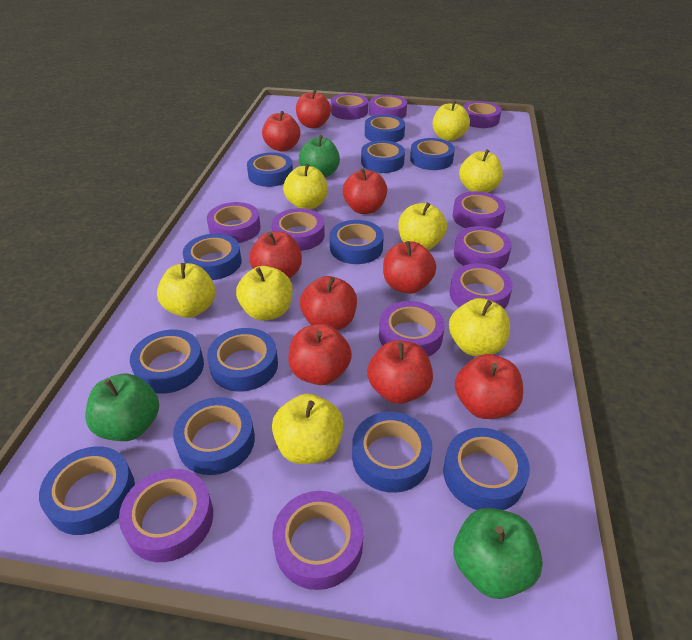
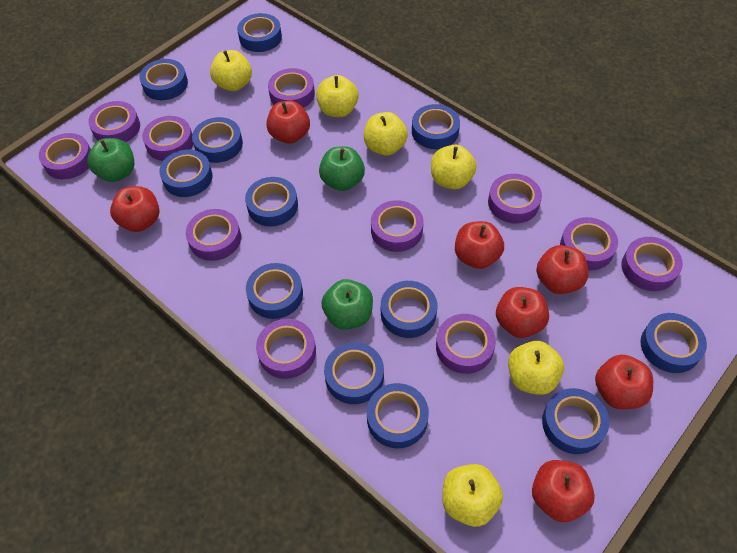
red apple: [249,231,302,278] [262,111,300,152] [288,324,352,385] [296,90,331,128] [300,276,357,330] [343,168,387,214] [367,340,433,404] [383,241,436,294] [455,354,523,419] = 9 -> [110,186,159,232] [266,101,310,144] [455,221,504,269] [496,287,549,338] [532,460,595,522] [536,245,588,294] [595,355,653,409] = 7
yellow apple: [157,263,215,318] [236,266,293,321] [272,394,344,464] [283,164,328,209] [398,203,447,250] [433,101,470,141] [449,298,510,356] [459,149,503,193] = 8 -> [210,50,252,91] [316,75,358,117] [364,112,408,156] [431,145,477,189] [442,464,503,527] [508,341,564,395] = 6

